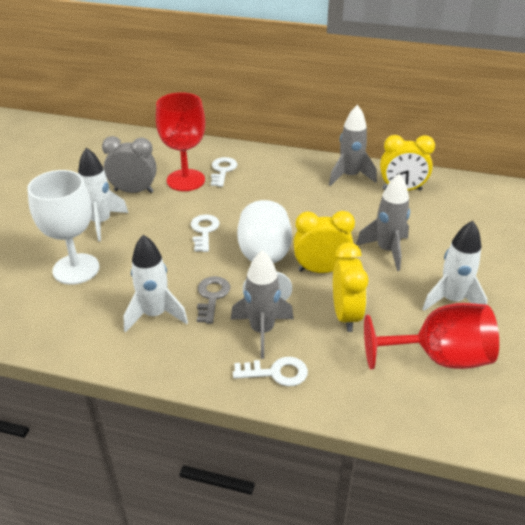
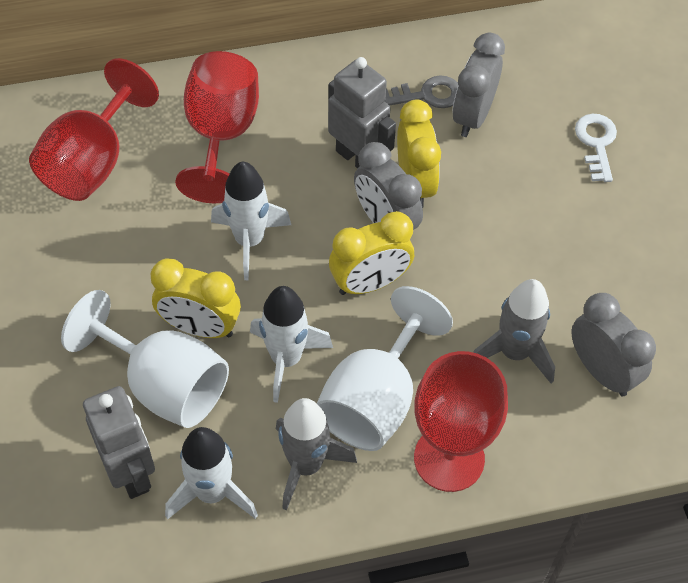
grey clock: [102,136,157,193] = 1 -> [354,142,423,230] [452,33,505,137] [571,293,656,396] = 3
grey robot: none = 0 -> [83,386,155,499] [328,57,396,169] = 2
grey rocket: [231,250,294,359] [329,105,377,186] [356,173,410,271] = 3 -> [276,398,357,510] [473,279,555,384] = 2
red goblet: [156,92,205,191] [364,303,499,369] = 2 -> [29,58,159,201] [175,51,259,203] [414,351,508,492] = 3
white key: [191,214,220,252] [211,157,237,187] [233,357,308,386] = 3 -> [575,114,617,182] = 1

